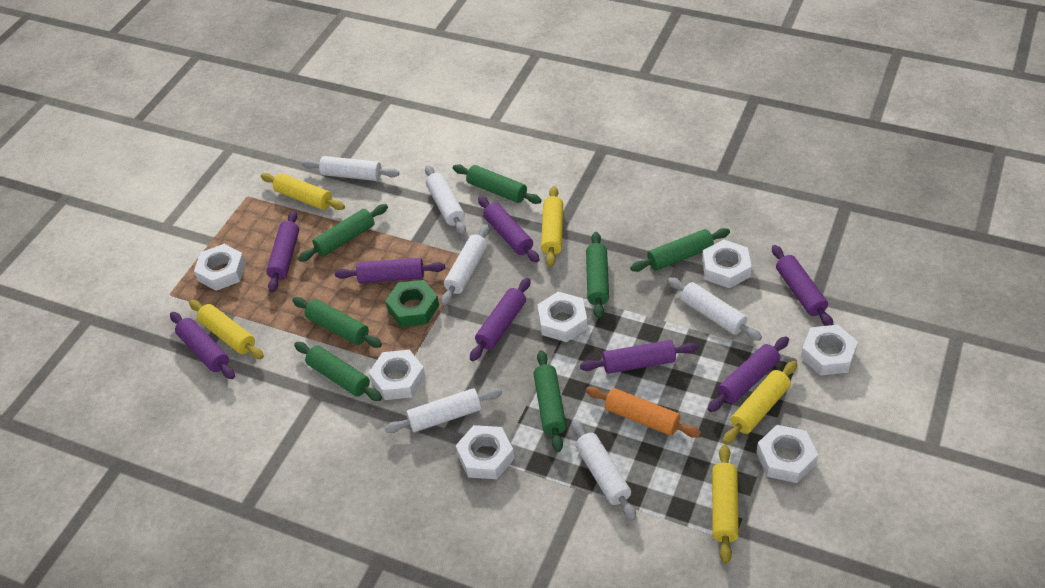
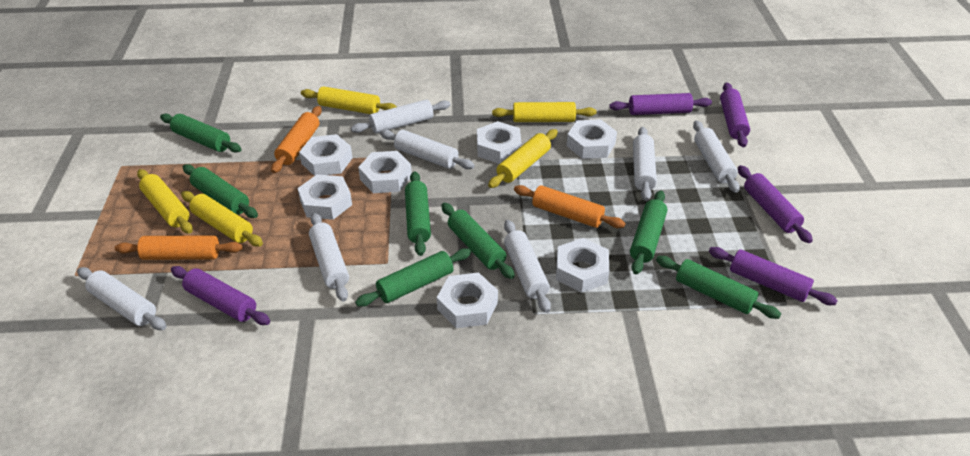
green nut: [385,280,439,327] = 1 -> none = 0
orange rolling pin: [586,386,701,438] = 1 -> [115,235,243,260] [271,106,322,173] [514,185,625,228] = 3
purple rolling pin: [170,312,235,379] [266,210,299,293] [335,258,445,283] [470,278,531,361] [478,196,539,263] [580,340,698,374] [708,336,789,412] [772,245,833,326] = 8 -> [171,266,270,325] [609,93,712,115] [709,247,838,305] [720,83,750,147] [738,165,813,243] = 5
white rolling pin: [302,156,399,181] [384,388,502,433] [425,165,466,235] [441,224,490,306] [572,419,637,521] [667,277,762,341] = 6 -> [77,267,166,330] [309,213,349,302] [351,99,451,134] [380,130,475,169] [504,220,551,313] [633,127,657,201] [693,121,740,193] = 7

